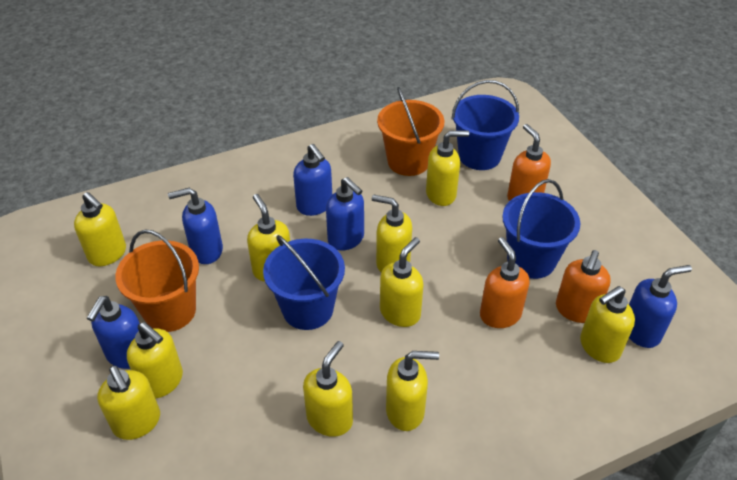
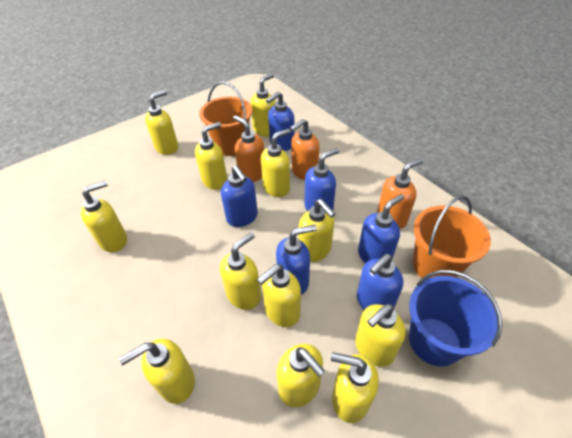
blue bucket: [263,235,345,330] [451,80,519,170] [502,179,580,279] = 3 -> [409,270,502,367] = 1
blue soap dispenser: [87,296,140,369] [168,188,223,264] [293,144,332,216] [326,177,364,251] [629,265,692,348] = 5 -> [221,165,258,227] [266,92,294,151] [276,225,317,295] [304,148,339,211] [357,254,403,310] [358,194,404,263] = 6
yellow soap dispenser: [74,192,126,266] [97,365,160,440] [127,322,183,398] [247,194,290,281] [303,341,353,437] [372,194,412,272] [380,237,424,327] [386,351,439,431] [426,130,469,206] [580,286,635,363] = 10 -> [81,181,127,252] [119,338,195,404] [145,90,179,155] [195,122,228,190] [220,232,261,310] [250,73,276,137] [257,264,301,327] [261,129,291,197] [276,344,325,407] [299,199,335,262] [331,352,379,423] [355,304,406,367] = 12

